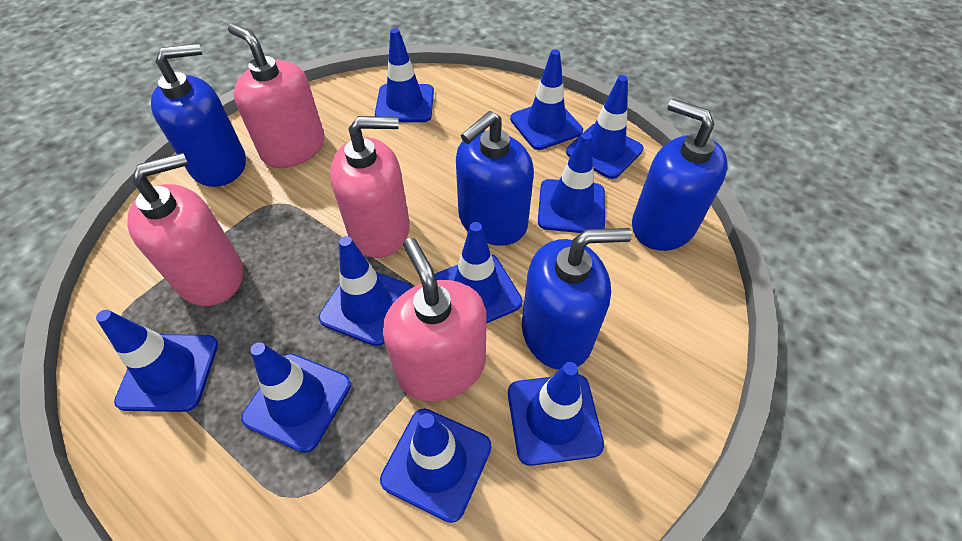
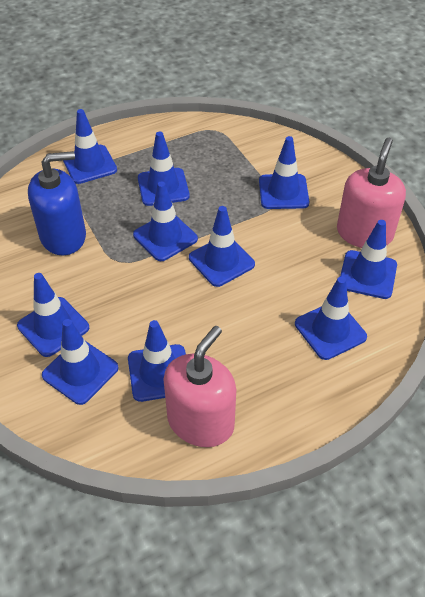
blue soap dispenser: [151,43,246,187] [456,111,534,246] [522,228,632,370] [632,99,728,251] = 4 -> [28,151,86,255] = 1
pink soap dispenser: [128,153,243,306] [228,24,324,168] [330,116,410,258] [383,238,486,401] = 4 -> [163,326,236,447] [337,138,406,248] = 2

